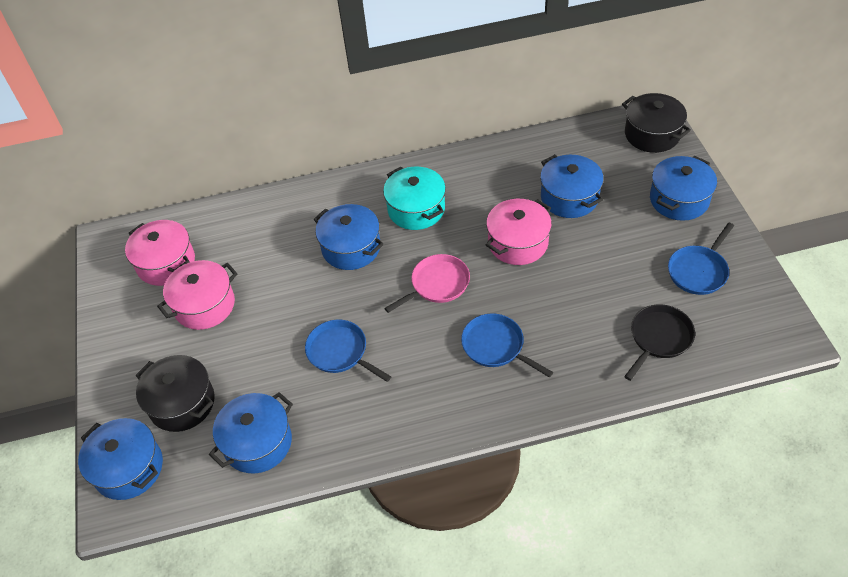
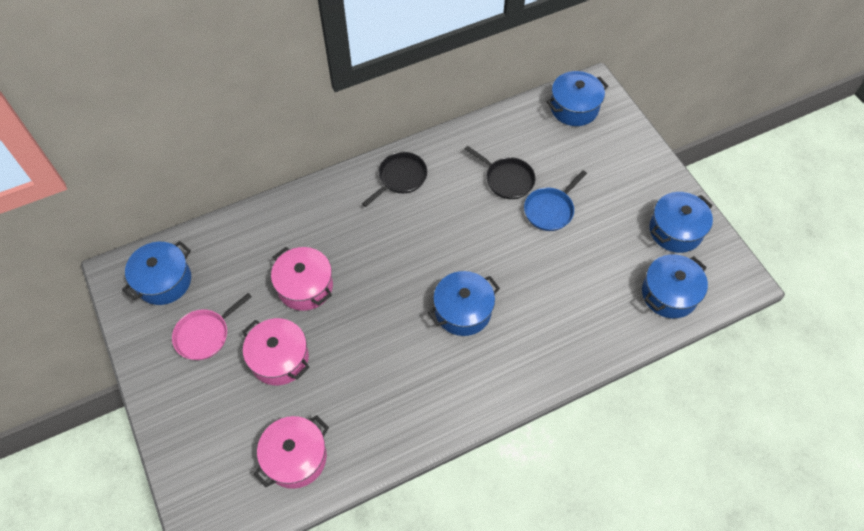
black pan: [624,304,695,381] = 1 -> [362,152,427,207] [465,146,536,199] = 2
black pot: [136,355,215,432] [622,93,691,153] = 2 -> none = 0
blue pan: [305,320,391,382] [461,313,553,378] [668,223,734,295] = 3 -> [524,170,587,231] = 1
turquoise pot: [383,167,446,230] = 1 -> none = 0

